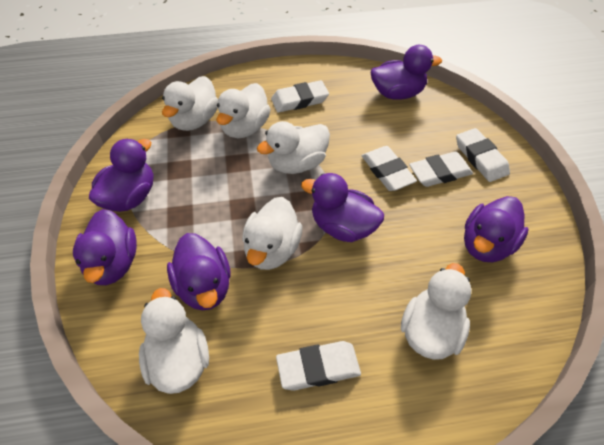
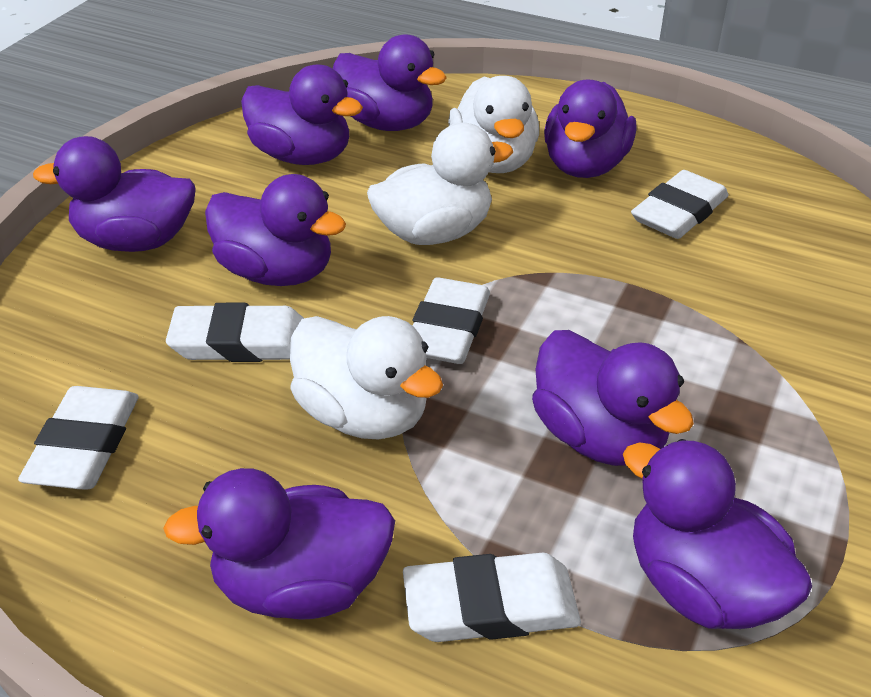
purple duck: [73,209,137,285] [89,139,153,212] [167,233,231,311] [301,173,384,242] [371,45,442,100] [464,196,529,262] = 6 -> [33,136,196,252] [163,468,395,620] [205,174,346,286] [241,65,363,165] [333,34,447,131] [532,330,694,466] [544,80,636,178] [623,439,812,629] = 8
white duck: [139,288,209,394] [162,76,218,131] [216,83,271,138] [242,197,302,270] [257,121,330,174] [401,263,472,360] = 6 -> [290,316,443,440] [367,123,513,245] [448,76,539,173] = 3

